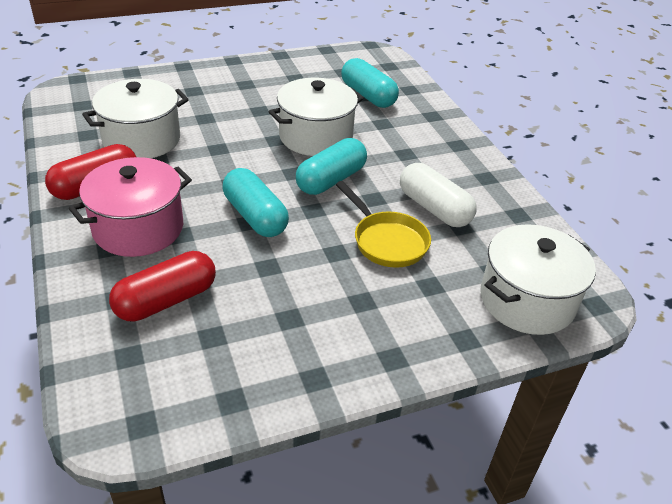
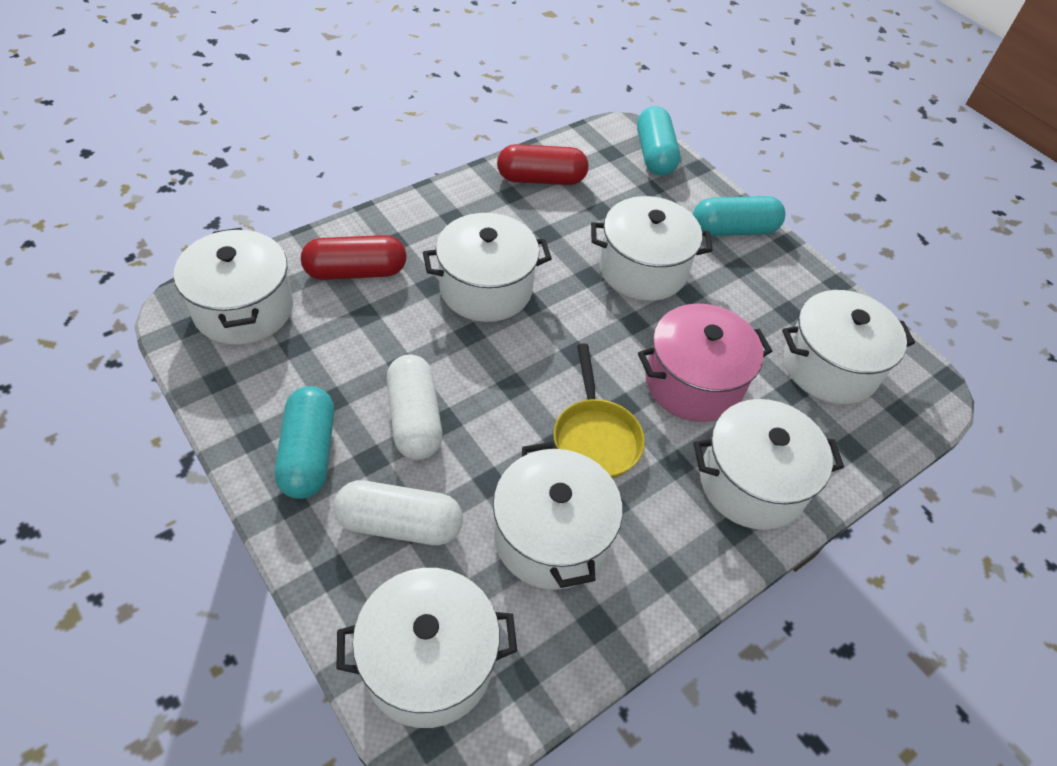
white capsule: [400,163,477,227] = 1 -> [333,480,463,545] [387,354,442,460] = 2
white pot: [82,79,189,158] [269,78,364,156] [480,224,596,335] = 3 -> [174,228,293,345] [337,568,517,728] [423,213,552,322] [493,441,623,590] [591,196,713,301] [694,399,844,530] [782,290,915,404] = 7

